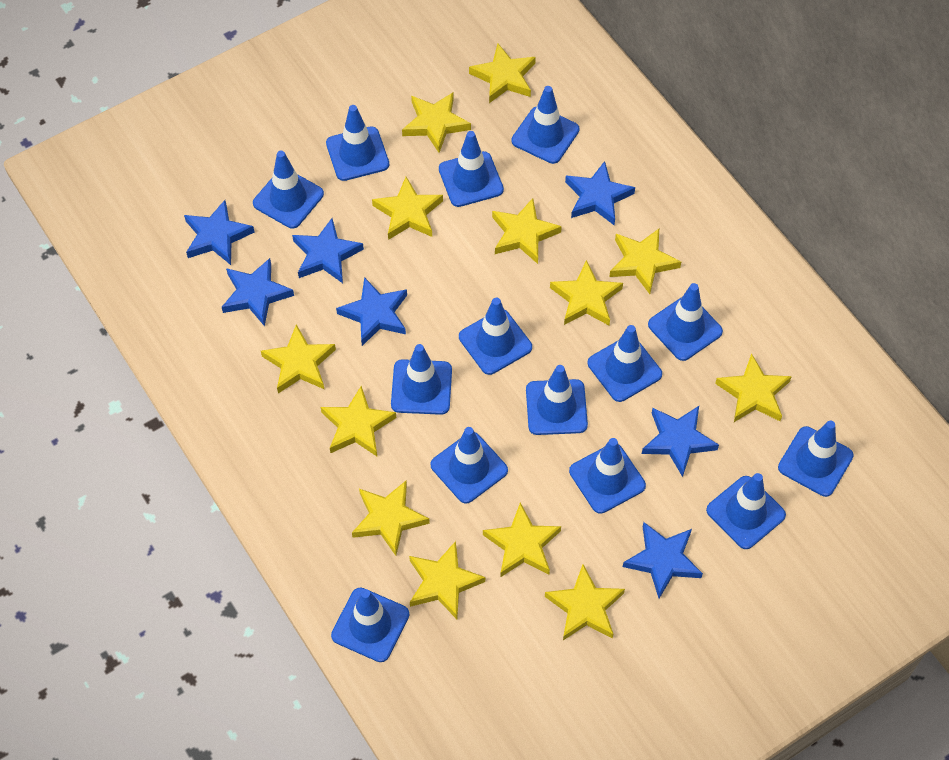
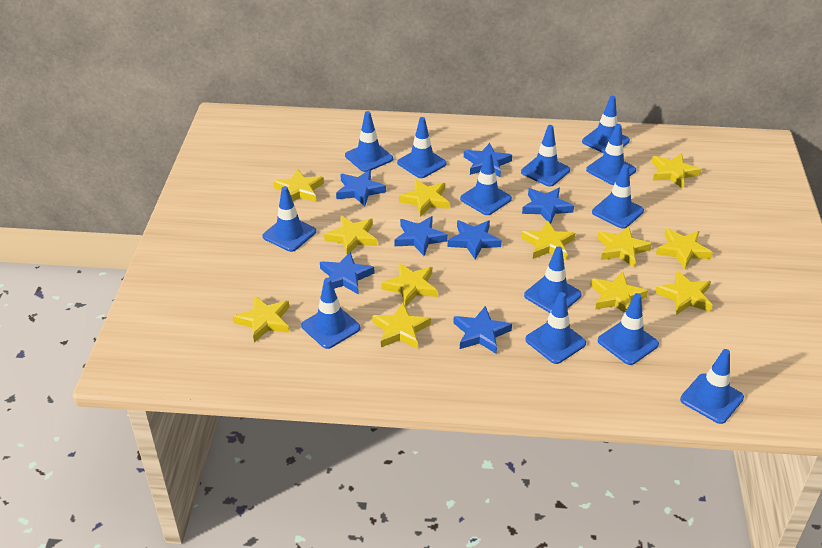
blue traffic cone: [253,151,324,229] [326,105,389,181] [331,587,409,662] [391,344,452,415] [430,427,508,504] [439,131,504,207] [459,298,532,375] [511,86,579,164] [526,365,588,435] [569,438,646,514] [588,325,662,402] [648,283,723,361] [706,473,786,549] [778,421,854,497] = 14 -> [262,186,316,252] [301,278,361,349] [345,111,393,172] [397,117,447,178] [460,152,512,215] [521,125,570,187] [524,246,582,313] [525,292,586,364] [582,96,630,153] [586,124,636,185] [592,164,644,229] [598,293,659,365] [680,349,744,424] = 13
yellow star: [261,324,336,393] [321,386,396,456] [352,481,430,556] [372,177,443,240] [402,92,471,153] [409,541,485,619] [469,44,536,103] [483,503,561,577] [492,198,562,264] [545,564,625,640] [550,260,623,325] [609,229,681,294] [715,353,792,422] = 13 -> [233,296,289,343] [273,168,324,202] [324,216,377,254] [372,303,431,349] [382,263,437,307] [399,179,449,217] [521,220,575,260] [591,272,648,313] [598,226,652,267] [652,153,701,189] [655,270,712,315] [656,228,713,269] = 12

